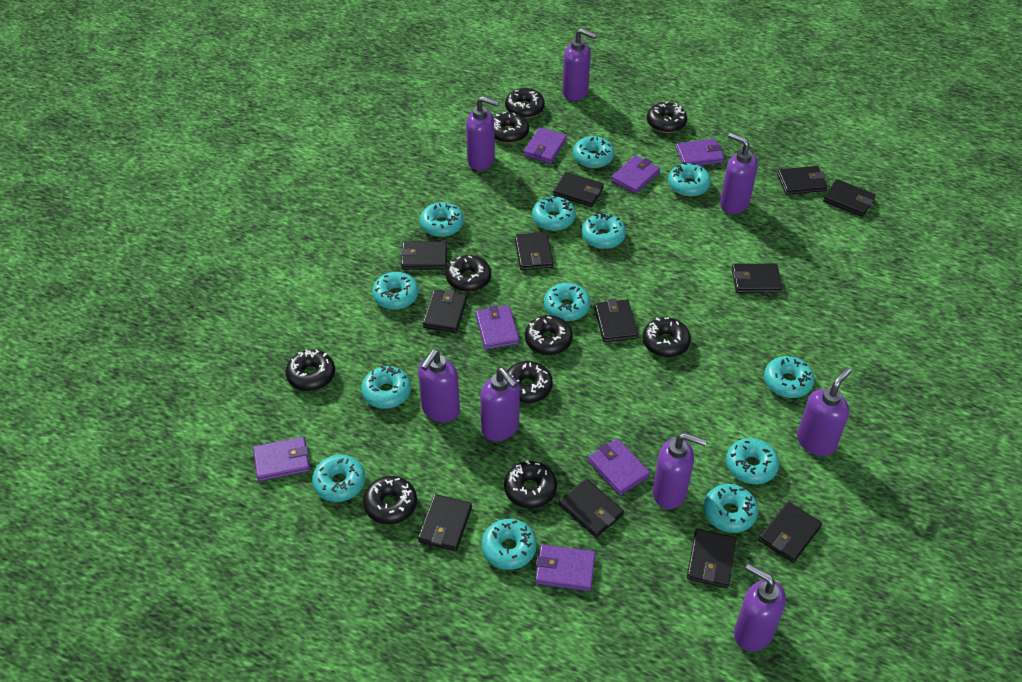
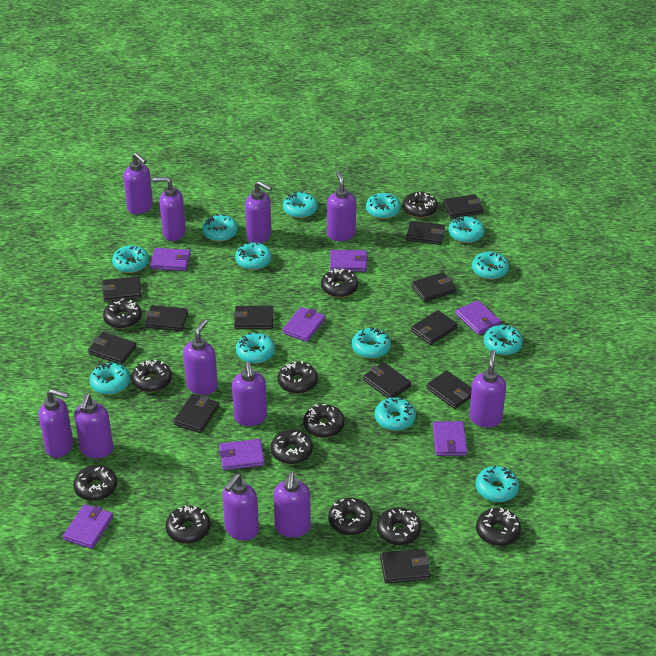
black donut: [285,349,335,391] [363,476,417,524] [446,255,491,292] [494,112,529,143] [504,460,557,509] [505,88,545,118] [507,361,553,403] [525,315,573,355] [642,317,691,357] [647,101,687,133] = 10 -> [73,465,117,501] [103,299,142,329] [131,360,172,392] [166,505,210,544] [271,430,313,464] [278,361,318,394] [303,404,345,438] [321,268,358,297] [328,498,373,535] [377,507,421,545] [403,192,438,218] [476,508,521,546] = 12
purple soap dispenser: [418,350,460,422] [466,96,499,170] [480,368,520,441] [562,28,597,101] [653,433,707,509] [720,133,758,214] [734,563,786,652] [797,368,852,456] = 8 -> [39,389,73,458] [74,394,113,458] [123,153,153,214] [152,177,186,241] [183,319,218,395] [222,474,259,541] [232,362,267,426] [245,181,272,243] [274,472,311,538] [327,171,356,241] [469,350,506,427] = 11

